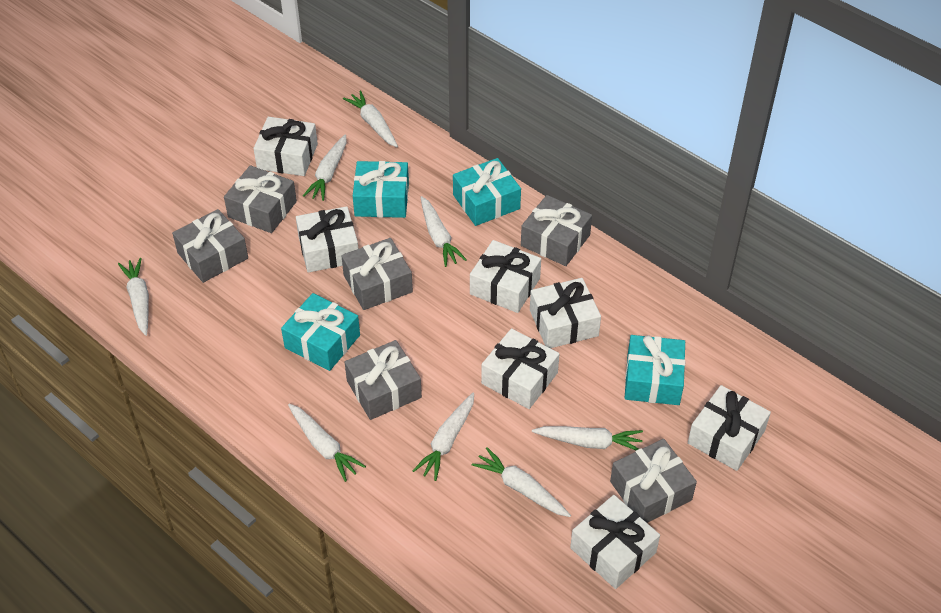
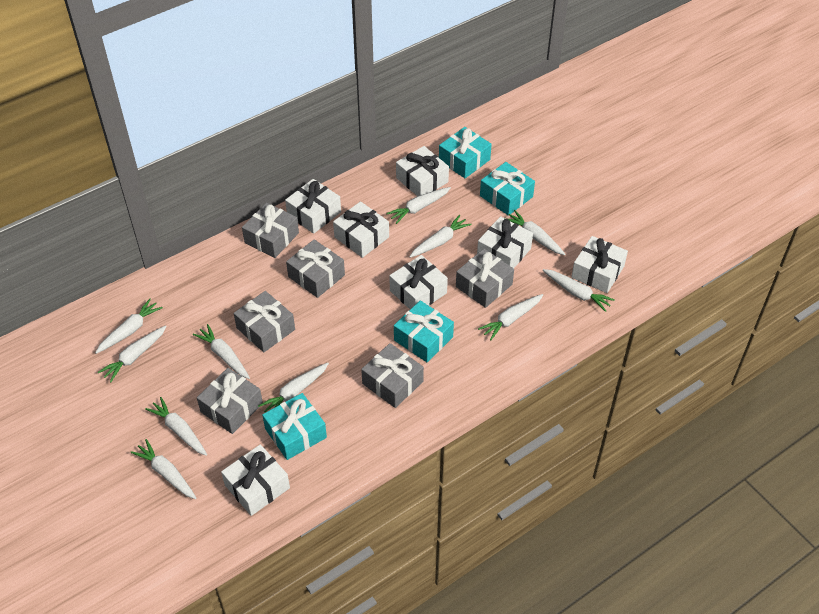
white carrot: [118,258,149,336] [288,403,366,482] [303,134,347,201] [343,90,398,147] [413,393,474,481] [421,196,467,267] [471,447,571,517] [532,426,643,450] = 8 -> [95,299,163,354] [98,325,167,383] [130,439,196,499] [145,397,207,456] [193,324,250,379] [258,363,329,412] [386,187,451,224] [409,215,472,258] [478,294,543,341] [505,210,565,255] [543,269,615,312] = 11

